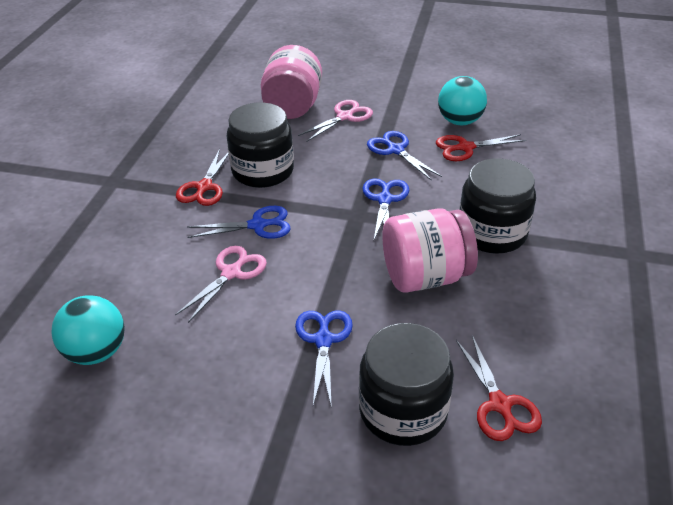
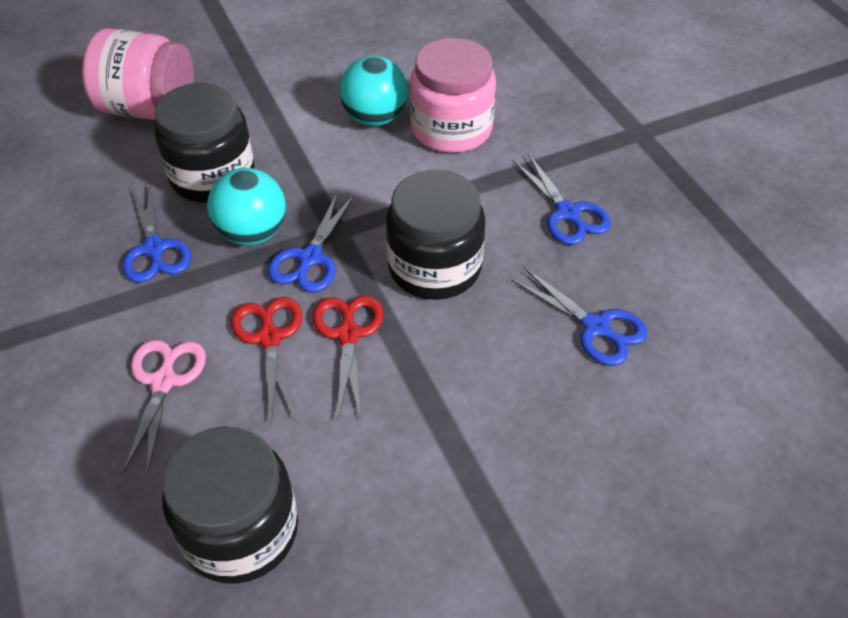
pink scissors: [175,246,267,323] [298,100,373,141] = 2 -> [123,340,206,476] = 1
red scissors: [176,149,229,206] [436,134,526,161] [456,335,542,441] = 3 -> [231,297,302,423] [312,296,384,420] = 2

